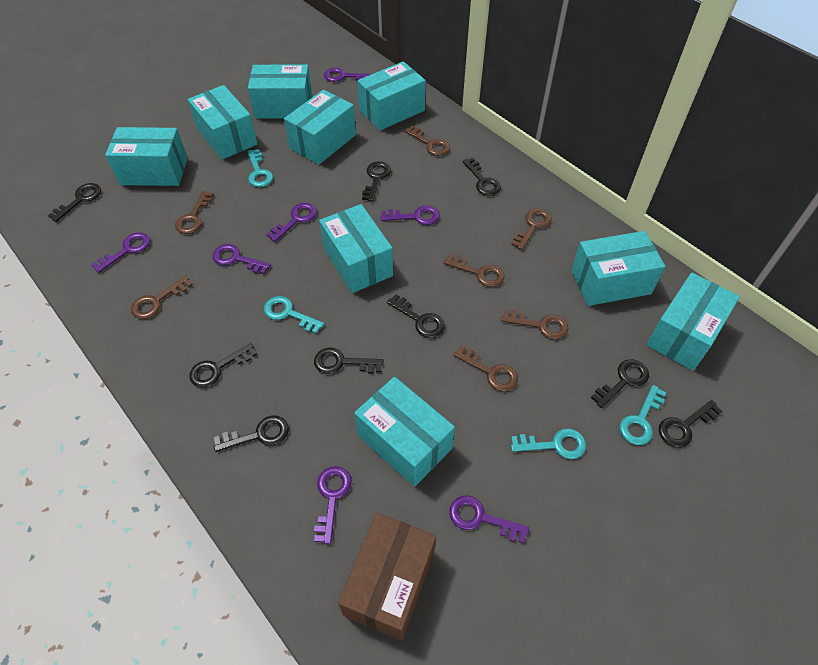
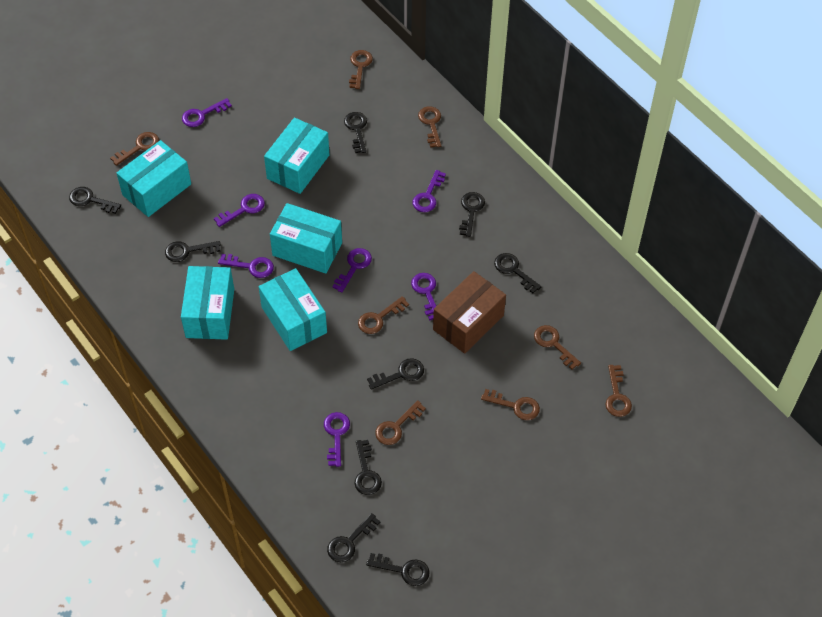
brown key: [131,276,193,319] [175,191,214,234] [404,126,450,156] [444,254,505,287] [453,345,518,392] [501,310,569,339] [511,209,551,250] = 7 -> [110,132,159,166] [349,50,373,89] [358,296,409,334] [375,400,426,445] [418,106,441,148] [481,389,540,420] [534,325,581,370] [605,365,632,417] = 8
turquoise box: [105,127,188,186] [188,85,257,160] [248,65,312,119] [284,90,356,165] [319,204,393,293] [354,377,455,487] [357,61,426,130] [571,231,666,306] [646,272,740,371] = 9 -> [117,140,191,217] [181,266,234,340] [259,268,327,351] [264,118,329,194] [270,203,342,274] = 5
turquoise key: [247,149,273,187] [264,296,324,334] [511,428,586,459] [620,385,666,445] = 4 -> none = 0

